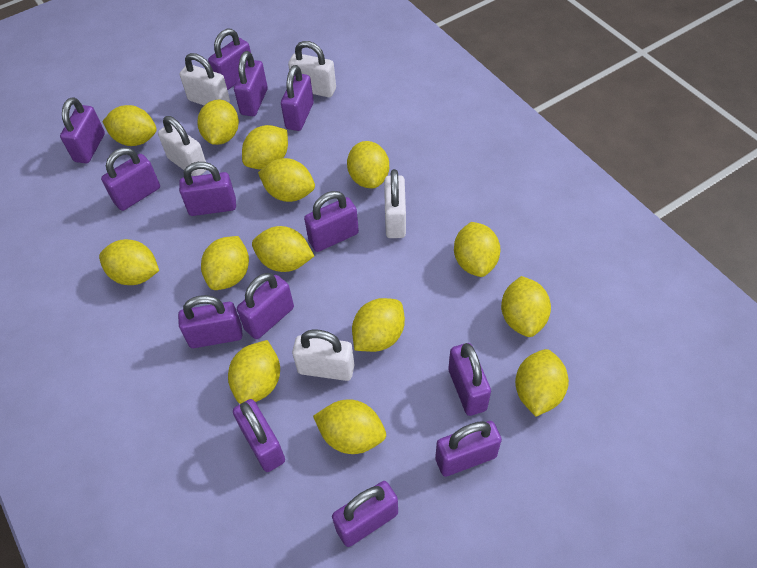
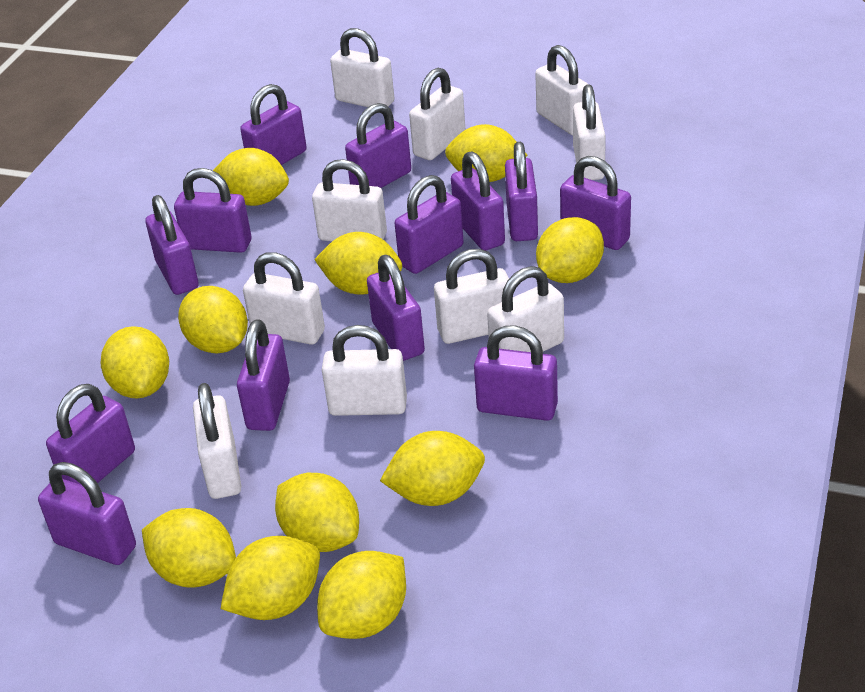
white padlock: [158,116,207,176] [180,53,230,105] [288,41,336,97] [292,329,354,381] [384,169,406,238] = 5 -> [193,383,241,499] [243,253,325,345] [312,159,387,241] [322,325,407,416] [330,28,394,107] [409,68,465,160] [434,249,509,344] [487,266,564,352] [535,45,589,135] [573,84,606,180] = 10
yellow lemon: [99,239,159,285] [102,105,157,146] [198,100,239,145] [201,236,249,290] [228,340,280,404] [242,125,288,170] [252,226,314,272] [258,158,315,202] [313,399,386,454] [347,141,389,188] [352,298,405,352] [454,222,500,277] [501,276,551,337] [515,349,569,417] = 14 -> [101,326,169,398] [142,508,236,588] [178,286,248,353] [213,148,289,206] [221,536,320,620] [275,473,359,552] [314,232,402,295] [317,551,406,639] [380,431,485,506] [445,124,528,182] [536,217,604,283] = 11

